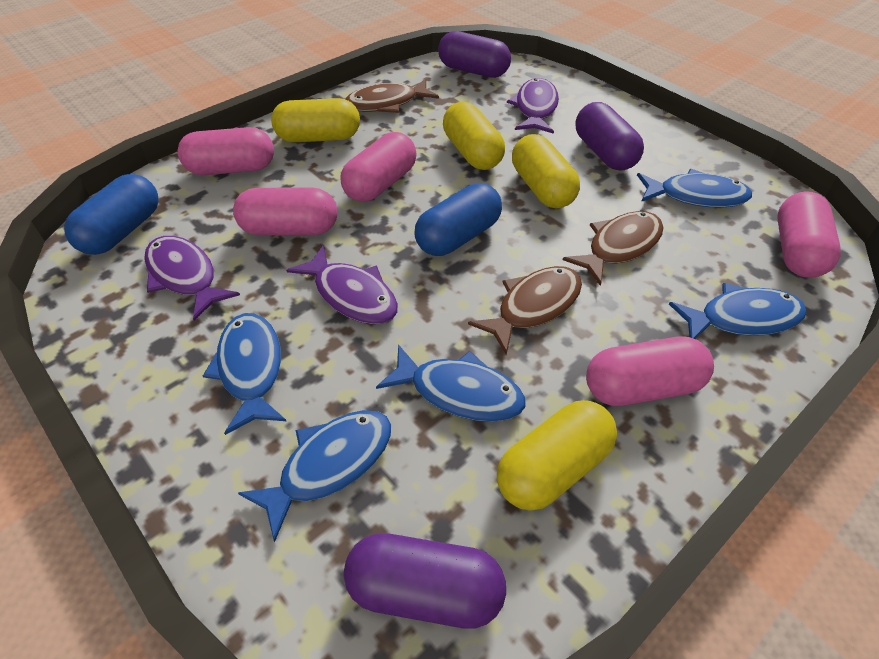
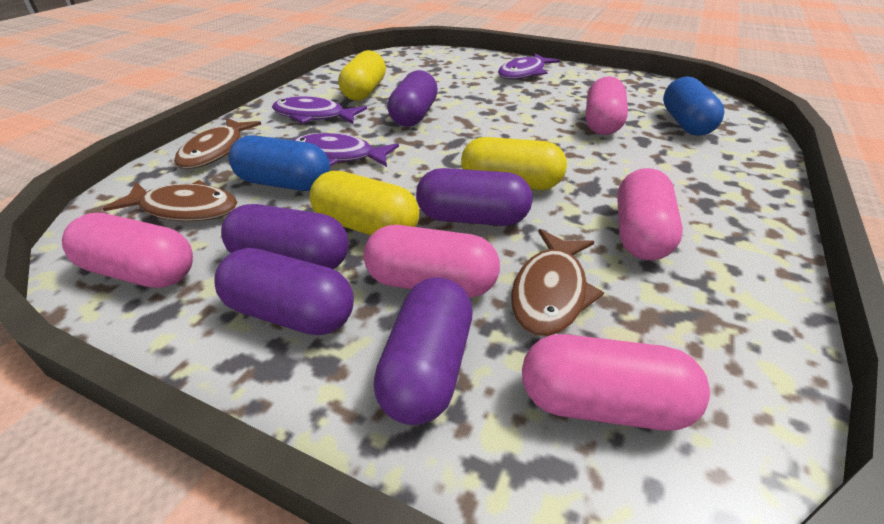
blue fish: [203,313,286,435] [238,410,391,542] [376,344,526,422] [637,169,752,207] [669,283,807,339] = 5 -> none = 0
purple capsule: [344,533,506,629] [438,31,511,78] [575,102,644,171] = 3 -> [214,248,354,335] [221,204,349,269] [373,277,473,425] [387,70,438,127] [416,168,533,226] = 5
yellow capsule: [271,98,360,142] [443,102,505,170] [497,400,617,511] [512,134,580,209] = 4 -> [309,171,419,235] [338,50,386,101] [461,137,567,190] = 3

